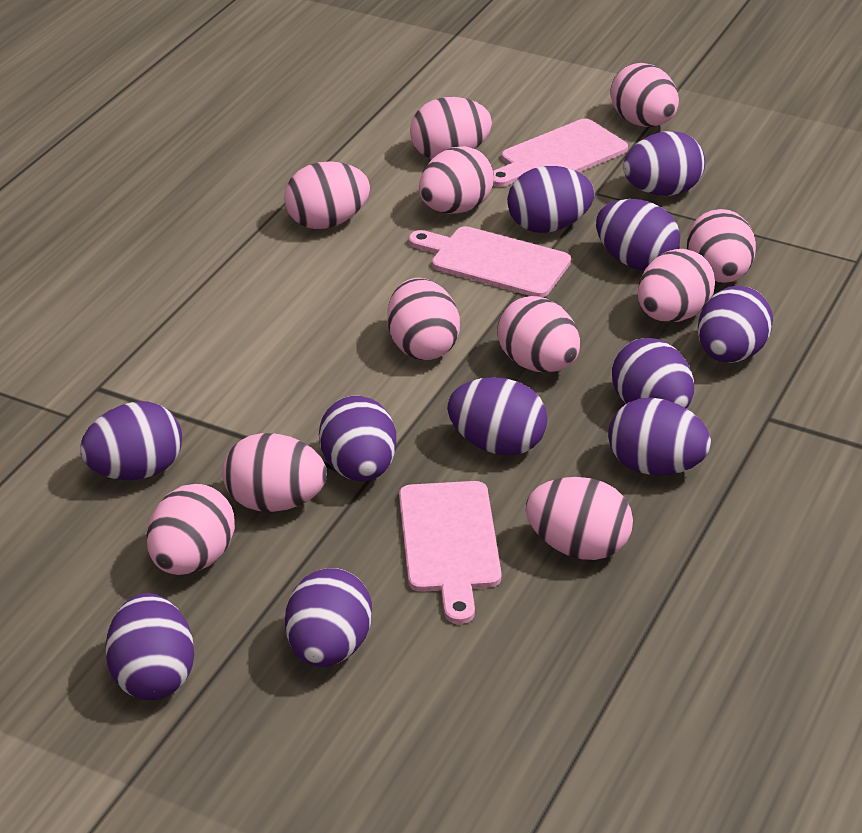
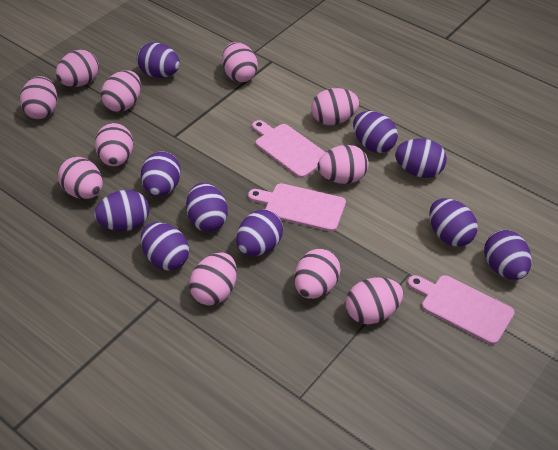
purple egg: [80,401,182,480] [105,593,194,700] [285,568,372,667] [319,396,397,482] [447,377,548,456] [507,166,594,233] [596,199,680,271] [608,398,711,475] [612,338,694,409] [623,131,705,196] [698,286,773,363] = 11 -> [94,190,149,231] [137,42,180,78] [141,152,181,197] [141,222,189,271] [186,182,228,232] [236,210,283,256] [353,111,398,153] [395,138,447,178] [429,198,478,247] [484,230,532,280] = 10

